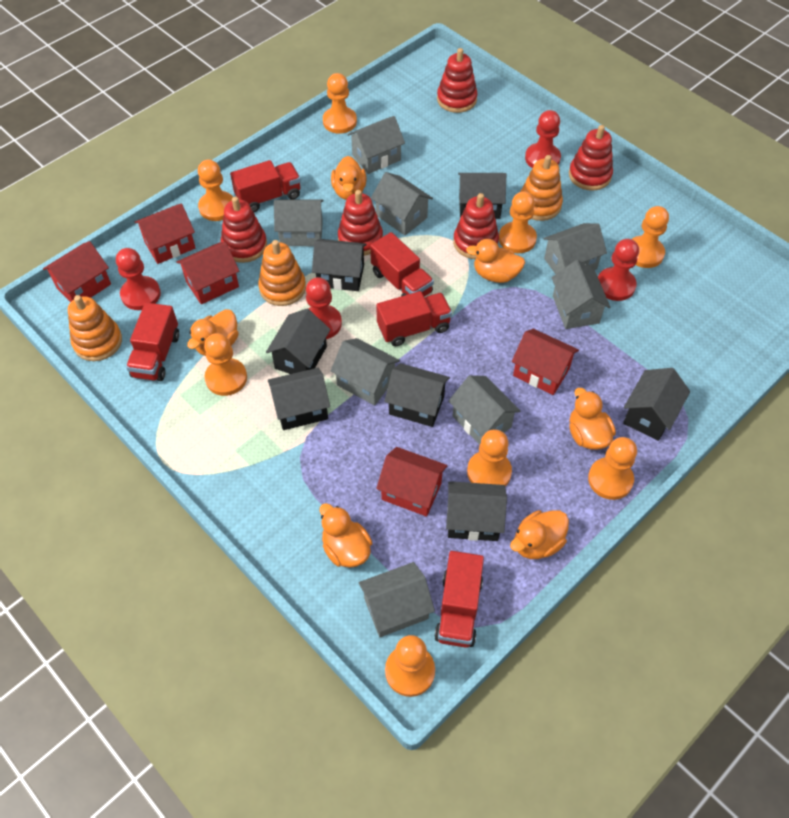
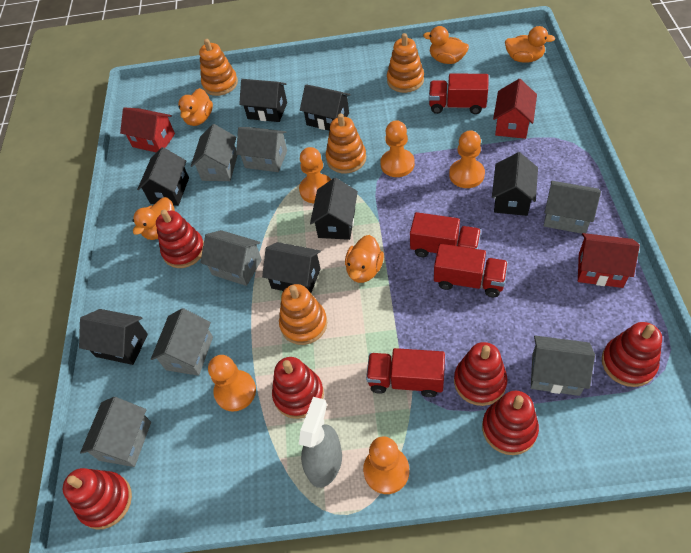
grey house: [274,199,324,246] [331,338,400,405] [347,116,405,174] [359,562,435,637] [371,172,433,235] [449,375,520,445] [544,223,607,274] [552,260,610,329] = 8 -> [80,397,151,467] [151,308,213,376] [191,124,238,181] [200,230,262,286] [236,127,287,172] [531,336,595,396] [544,181,601,234] = 7
grey spray bottle: none = 0 -> [299,397,342,488] = 1
orange duck: [187,309,239,356] [320,503,372,568] [331,156,366,200] [466,239,525,283] [510,510,569,559] [569,388,616,450] = 6 -> [132,197,175,240] [178,88,213,126] [345,235,384,283] [423,26,469,64] [505,26,555,63] = 5
orange pawn: [198,159,233,221] [204,333,247,396] [323,73,357,134] [385,635,435,697] [467,429,512,487] [499,191,537,253] [588,437,637,500] [632,206,669,268] = 8 -> [208,355,256,412] [299,147,331,203] [363,436,409,494] [380,120,415,177] [449,130,485,188] = 5
orange stacking toy: [68,295,122,361] [258,240,306,306] [520,155,563,221] = 3 -> [199,39,238,96] [279,284,327,345] [326,113,366,174] [387,33,424,93] = 4
red house: [43,241,111,302] [135,204,195,264] [176,242,239,304] [376,447,447,517] [512,329,579,395] = 5 -> [120,108,175,153] [493,79,537,139] [578,233,640,288] = 3
red pawn: [116,248,161,310] [306,277,342,339] [525,110,561,168] [598,239,639,301] = 4 -> none = 0
red stacking toy: [221,197,267,263] [338,190,383,256] [437,48,478,113] [453,193,499,259] [569,125,613,190] = 5 -> [63,468,132,530] [156,210,204,268] [272,357,324,419] [454,342,507,406] [482,391,539,455] [602,322,662,387] = 6
red truck: [126,303,179,381] [230,160,301,212] [370,232,434,297] [376,291,452,346] [434,551,484,648] = 5 -> [366,348,445,397] [410,212,481,257] [429,73,489,114] [434,244,508,297] = 4

